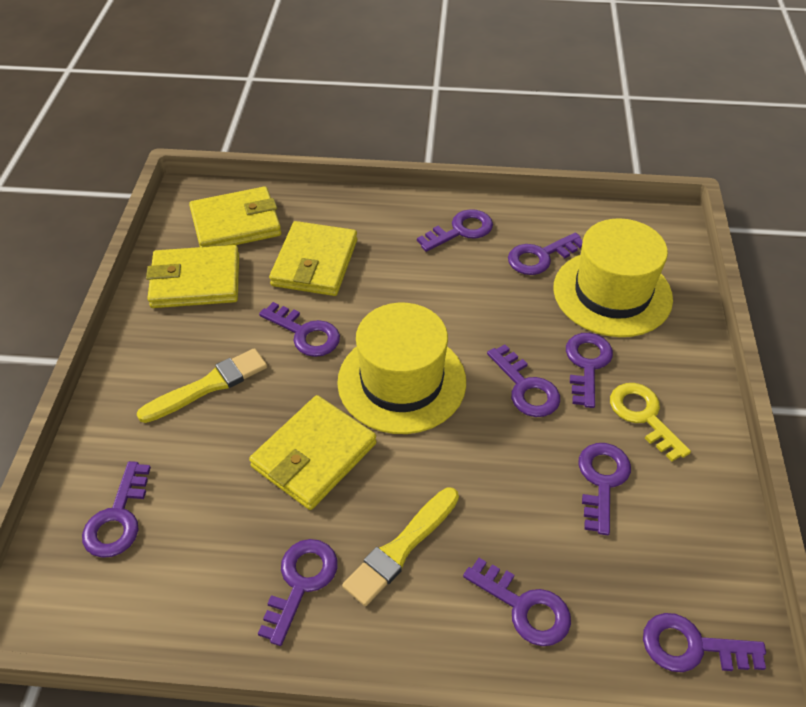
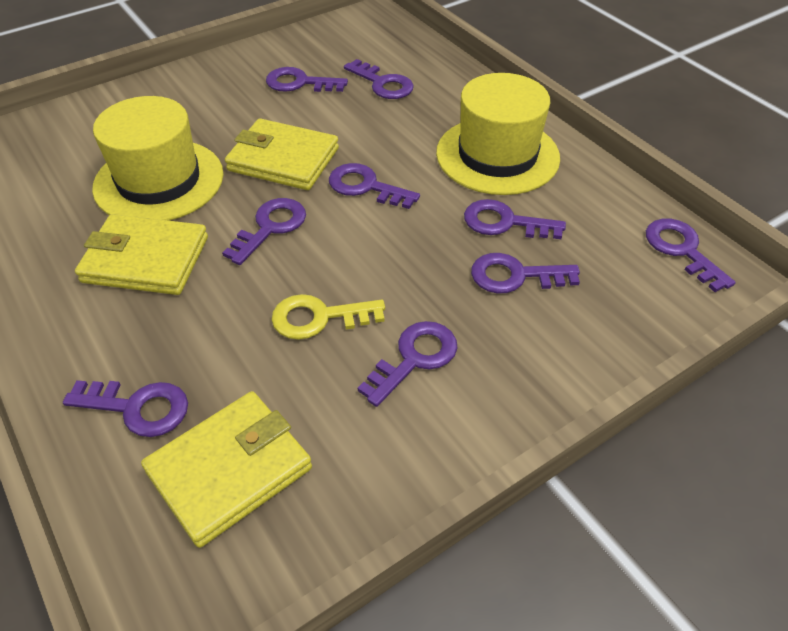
purple key: [82,461,151,558] [258,539,338,646] [259,302,340,357] [417,209,493,252] [463,558,571,646] [487,344,560,417] [508,232,583,275] [566,333,613,408] [578,443,631,535] [643,613,766,672] = 10 -> [63,380,188,437] [222,198,306,265] [266,67,348,92] [329,163,420,209] [344,59,414,99] [358,321,457,407] [464,199,566,239] [471,253,580,294] [646,219,736,292] = 9
yellow brush: [137,348,267,423] [342,488,459,606] = 2 -> none = 0
yellow wallet: [146,245,239,308] [189,186,281,247] [249,395,377,510] [269,221,357,296] = 4 -> [75,214,208,295] [141,391,312,548] [225,118,339,190] = 3

